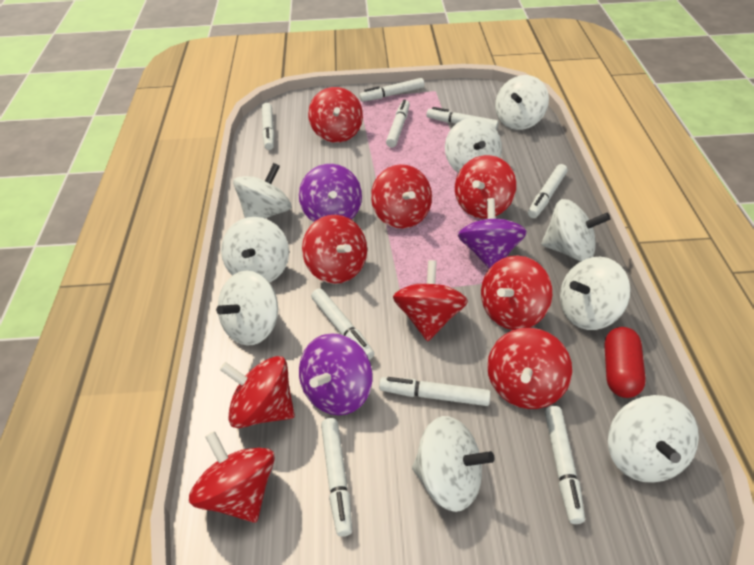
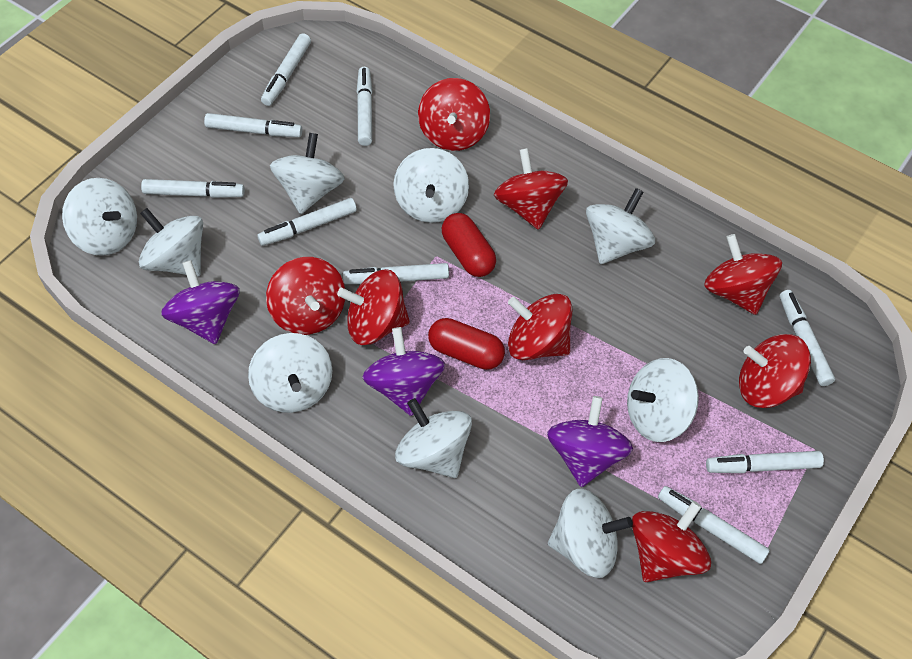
red capsule: [604,327,646,398] = 1 -> [428,318,505,370] [442,213,496,277] = 2
red spinning top: [189,431,275,523] [220,356,295,428] [302,215,367,284] [308,87,363,143] [371,164,432,229] [393,260,468,341] [455,155,516,219] [481,255,552,330] [487,328,572,409] = 9 -> [266,257,345,335] [337,269,410,345] [418,78,490,151] [494,148,568,230] [508,294,572,360] [632,501,711,582] [704,234,782,315] [739,334,811,408] = 8

